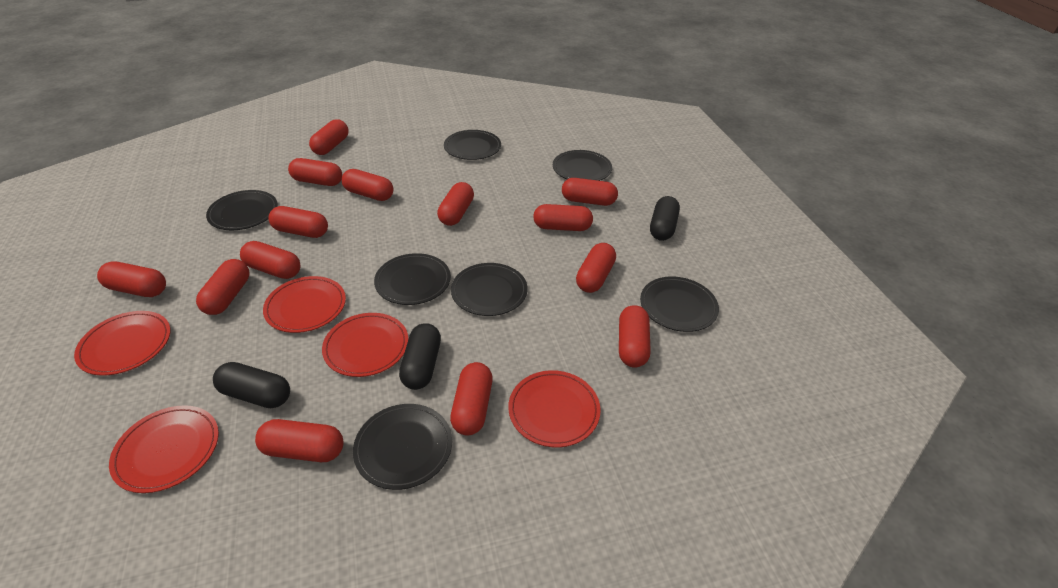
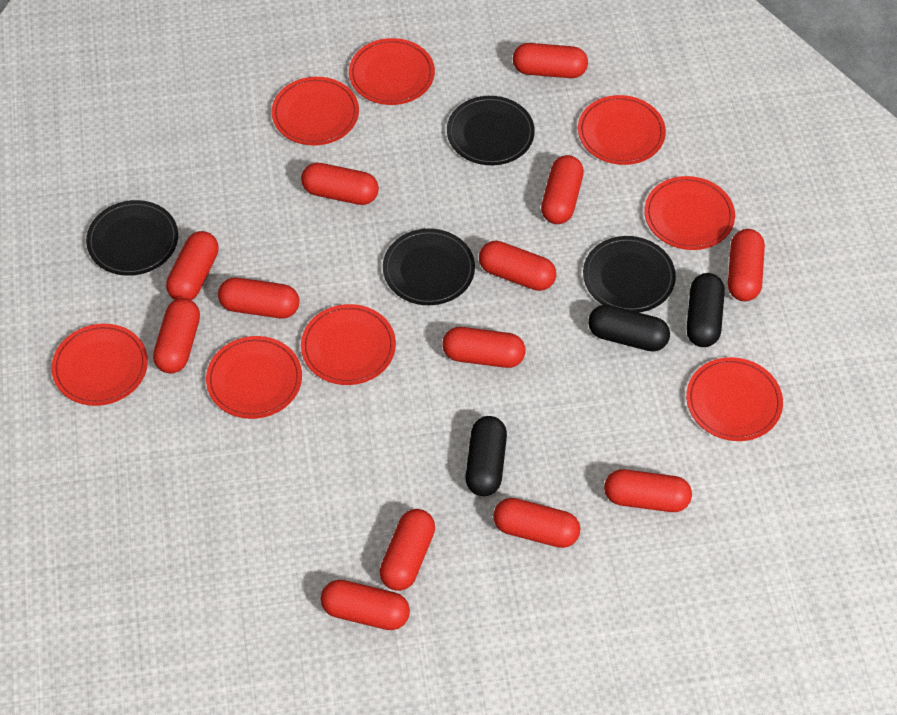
black plate: [206,190,278,230] [353,404,452,490] [374,253,451,305] [444,130,501,160] [451,263,528,316] [553,150,612,181] [640,276,719,332] = 7 -> [86,200,178,276] [383,229,475,305] [447,96,535,165] [583,236,676,313] = 4
red capsule: [97,261,166,297] [196,259,249,315] [240,241,301,279] [255,419,344,462] [268,206,328,238] [288,158,342,186] [309,119,349,155] [341,169,394,201] [437,182,474,226] [450,362,493,435] [533,204,593,231] [562,178,618,206] [576,243,616,293] [619,305,651,368] = 14 -> [153,298,200,374] [166,231,219,300] [218,278,300,318] [301,163,379,205] [321,580,410,630] [380,509,435,591] [442,327,526,368] [479,241,556,291] [493,498,580,548] [513,43,588,78] [541,155,584,224] [604,469,692,512] [728,229,765,301] = 13
red plate: [74,311,171,376] [109,405,219,493] [263,276,346,333] [322,313,408,377] [508,370,601,447] = 5 -> [52,324,148,406] [206,336,302,419] [272,77,359,145] [301,304,396,385] [349,38,435,105] [578,95,666,165] [644,176,735,250] [686,357,783,441] = 8

